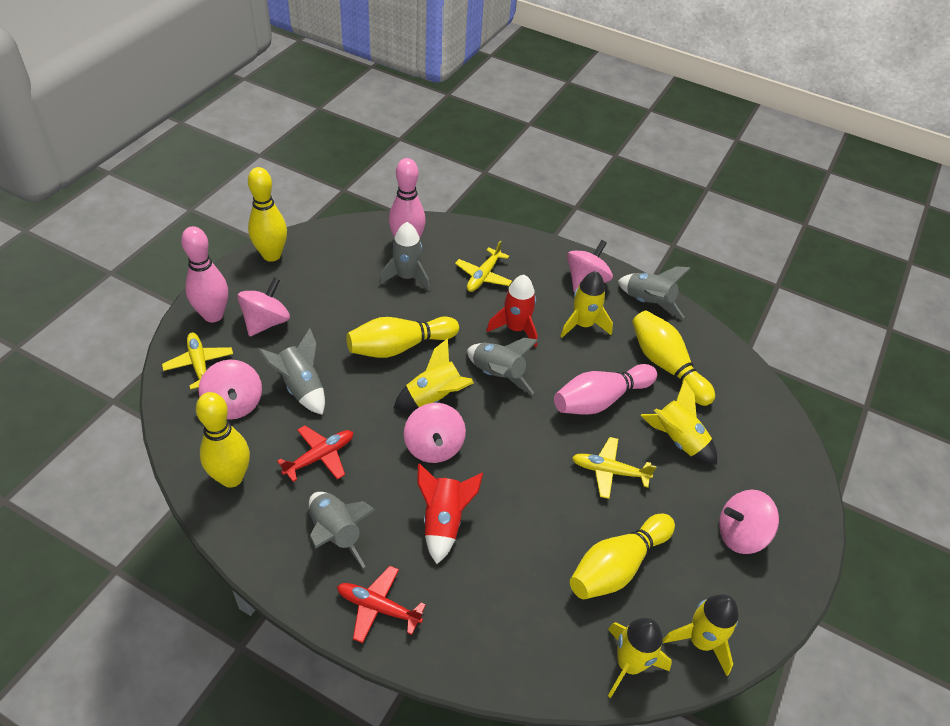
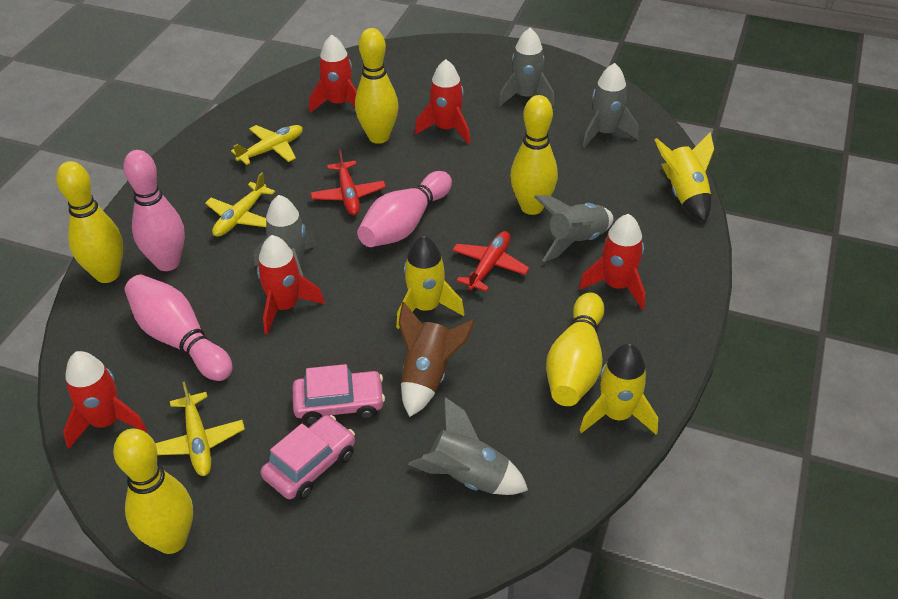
brown rocket: none = 0 -> [399,302,475,417] = 1
pink car: none = 0 -> [261,415,355,500] [292,364,385,425] = 2
pink spinning top: [199,360,262,420] [237,277,290,336] [404,403,466,463] [567,240,613,293] [719,490,779,554] = 5 -> none = 0
red rocket: [417,463,483,564] [486,275,537,347] = 2 -> [63,351,147,449] [257,235,325,335] [309,34,357,113] [415,59,470,144] [579,214,645,309] = 5
yellow rocket: [394,338,474,410] [560,271,613,338] [608,618,672,698] [640,379,717,465] [662,594,739,676] = 5 -> [396,235,464,329] [579,344,658,435] [654,132,714,222] = 3

